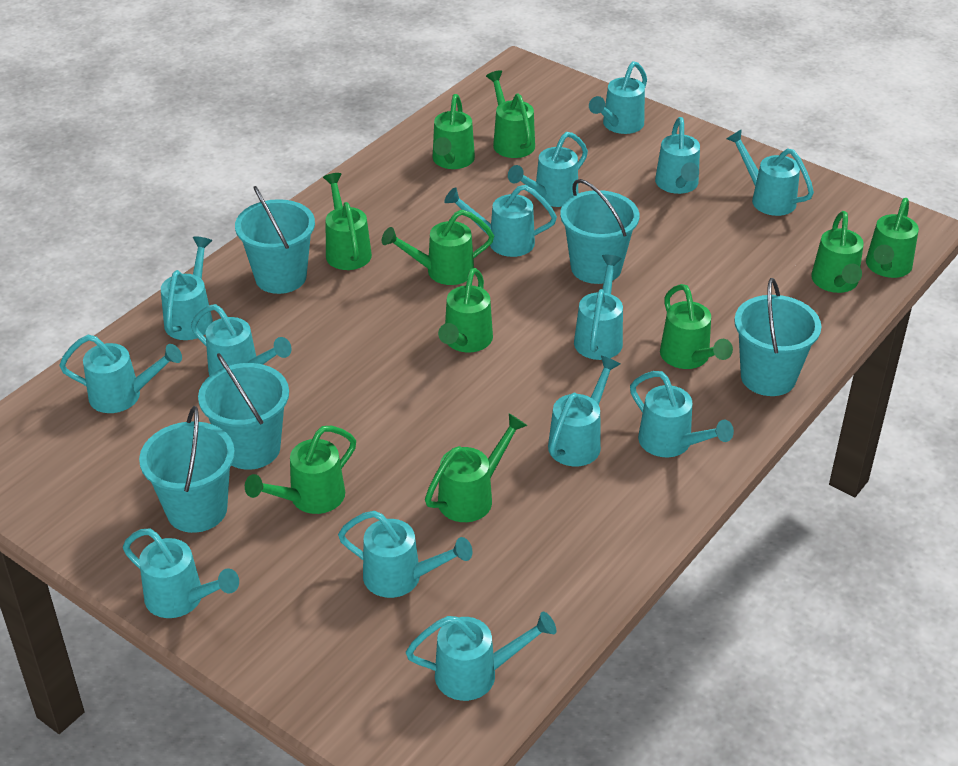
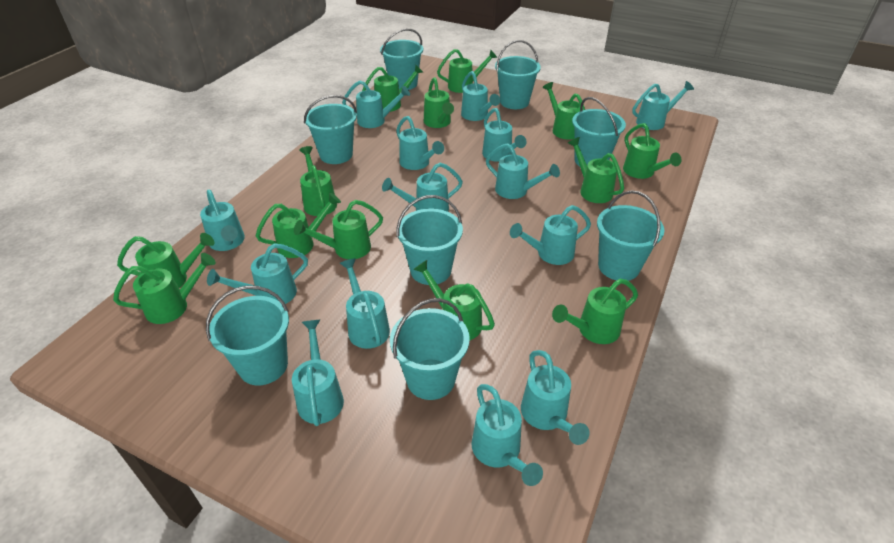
green watering can: [245,426,356,514] [323,173,372,270] [382,210,494,285] [425,413,527,522] [432,94,475,169] [438,268,493,353] [486,70,535,158] [660,284,733,369] [811,211,864,293] [866,198,919,278] = 10 -> [113,253,216,324] [117,233,214,288] [256,193,341,258] [294,200,383,259] [299,146,337,216] [362,65,423,112] [413,260,495,340] [424,77,454,128] [437,49,498,93] [542,82,585,139] [552,279,638,344] [568,137,624,203] [623,123,681,179] = 13
turquoise bucket: [139,406,235,533] [198,353,289,470] [235,186,315,294] [560,179,639,284] [734,278,821,396] = 5 -> [206,285,289,385] [304,95,357,164] [380,28,423,90] [390,298,470,400] [396,195,463,285] [495,40,541,109] [572,97,626,166] [597,191,664,281] = 8

